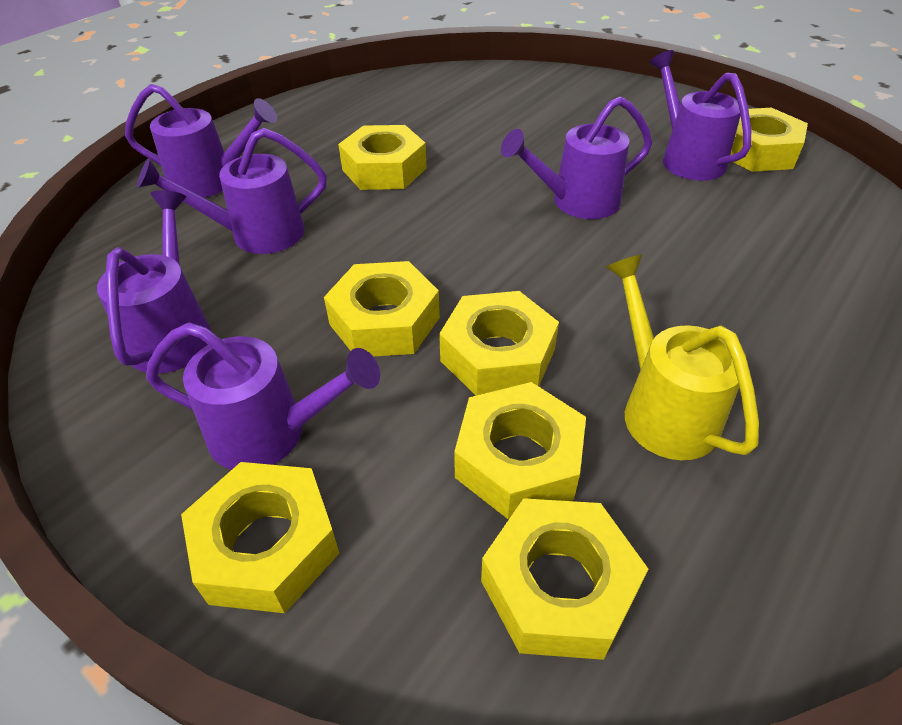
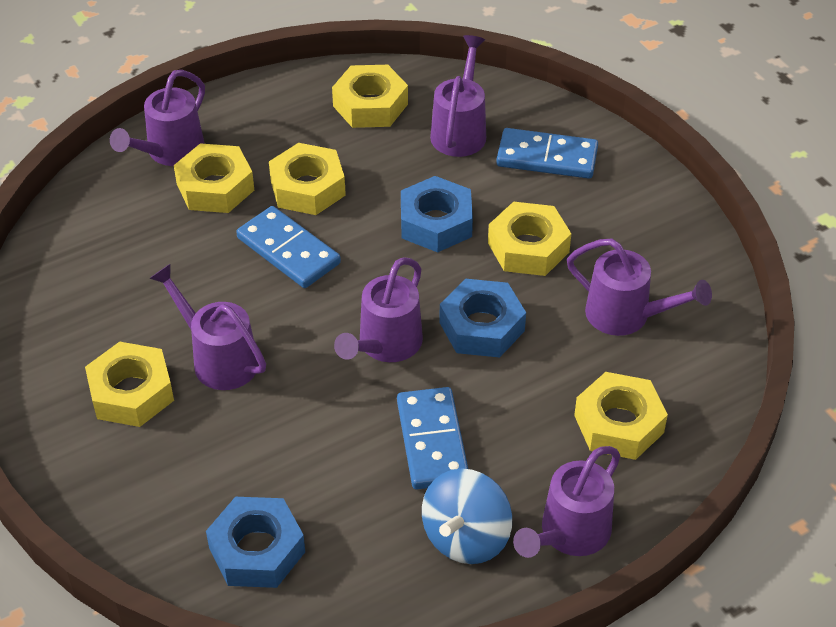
blue domino: none = 0 -> [236,206,341,288] [397,387,468,489] [496,128,598,179] = 3
blue nut: none = 0 -> [206,497,305,588] [401,176,473,253] [439,279,526,358] = 3
blue spinning top: none = 0 -> [422,468,512,564] = 1
yellow nut: [181,462,340,613] [324,261,440,356] [338,125,427,190] [439,291,559,396] [454,382,586,519] [481,498,648,660] [730,108,808,172] = 7 -> [85,342,174,427] [174,143,254,213] [269,143,346,215] [332,65,408,128] [488,202,571,276] [574,372,668,460] = 6
yellow watering can: [606,254,759,460] = 1 -> none = 0

